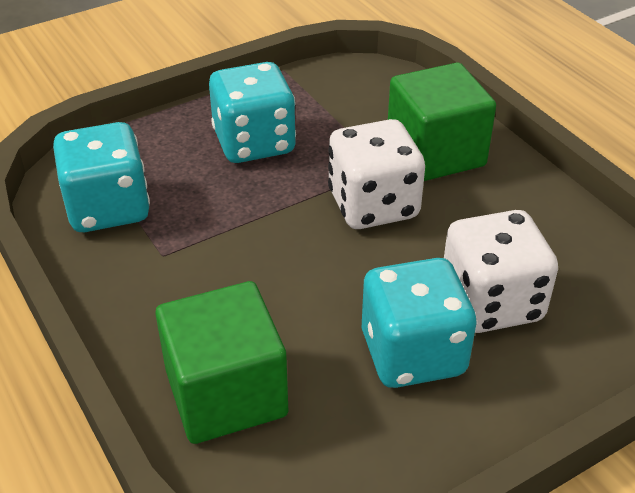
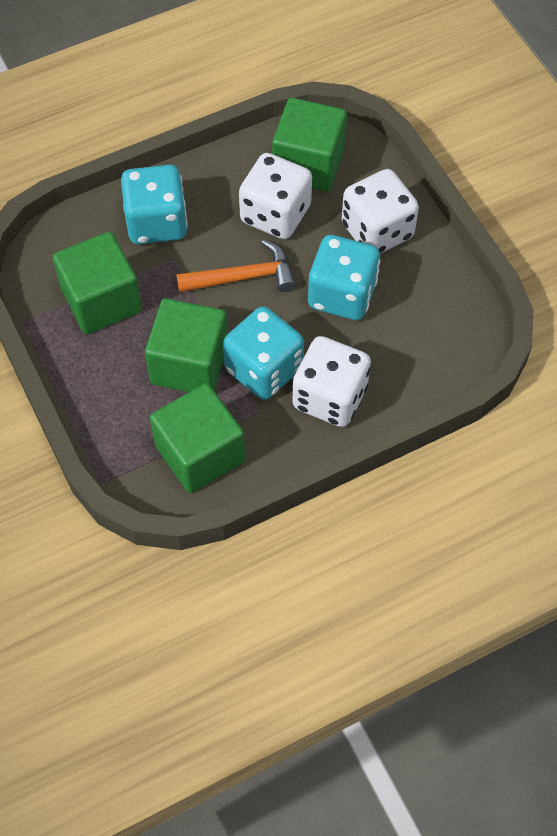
green cube: [155,281,288,444] [388,63,496,181] = 2 -> [53,231,142,335] [145,298,228,392] [150,383,245,493] [272,98,347,192] = 4
orange hammer: none = 0 -> [176,240,296,293] = 1
white dice: [328,119,425,229] [444,210,558,333] = 2 -> [239,153,312,239] [293,336,371,427] [342,169,419,254] = 3

